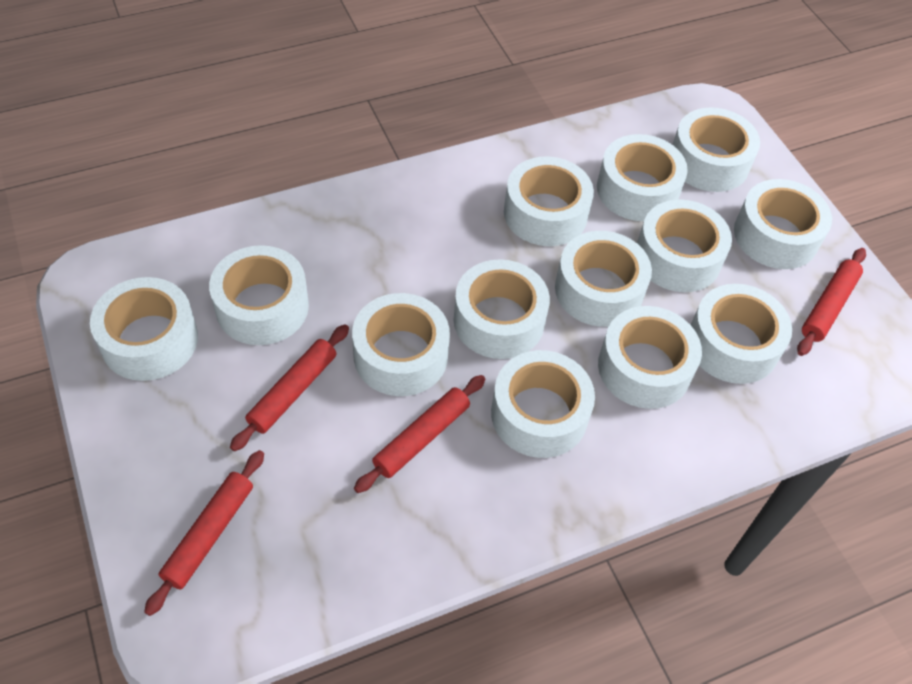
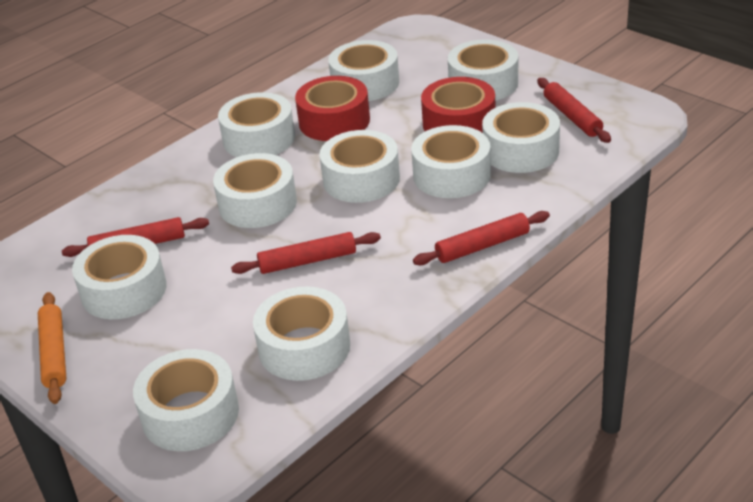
orange rolling pin: none = 0 -> [38,292,66,404] = 1
red tape: none = 0 -> [295,76,370,141] [421,77,495,132] = 2
white tape: [90,277,198,381] [209,245,309,345] [352,293,450,396] [453,259,550,359] [491,350,595,458] [504,156,594,246] [555,231,652,327] [597,134,688,221] [598,306,702,409] [637,199,732,292] [672,107,760,192] [691,284,792,384] [734,179,832,269] = 13 -> [72,235,167,319] [133,349,239,451] [213,153,297,228] [218,92,295,157] [253,287,350,381] [319,130,400,203] [328,40,399,101] [411,125,491,198] [448,40,518,101] [482,102,560,173] = 10

